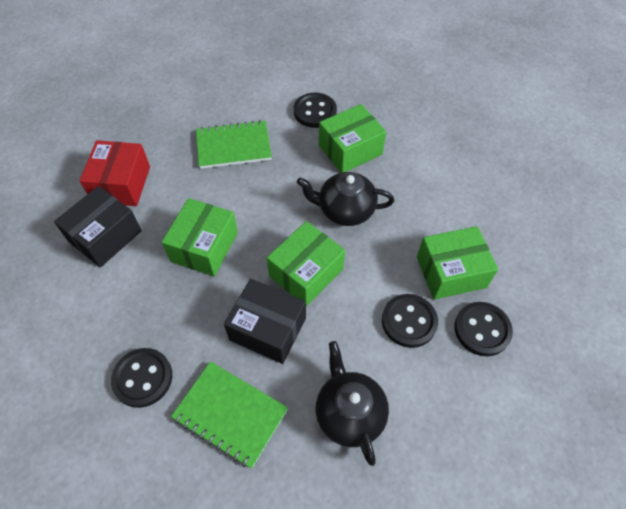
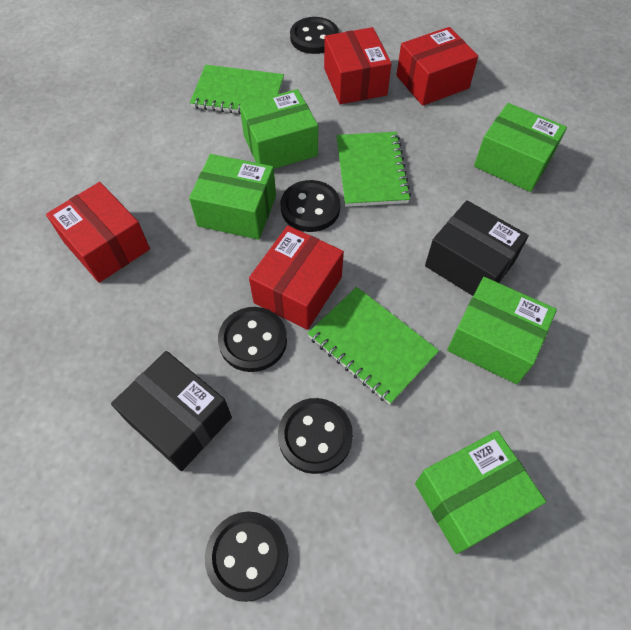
black button: [111,348,172,408] [294,93,337,128] [382,294,438,348] [454,302,513,356] = 4 -> [205,512,288,602] [218,307,287,372] [278,398,353,474] [281,180,341,232] [290,17,339,54] = 5
black teapot: [297,172,394,226] [316,341,389,466] = 2 -> none = 0
green box: [162,198,238,277] [267,221,345,306] [319,104,386,173] [417,226,498,300] = 4 -> [189,154,276,240] [240,89,318,169] [415,431,546,554] [447,277,557,384] [474,103,567,192] = 5
green notebook: [171,361,288,469] [196,120,272,169] = 2 -> [190,65,284,114] [308,287,439,405] [336,132,411,207] = 3
red box: [79,140,150,206] = 1 -> [46,182,150,283] [249,226,344,330] [324,27,392,104] [396,27,478,106] = 4

